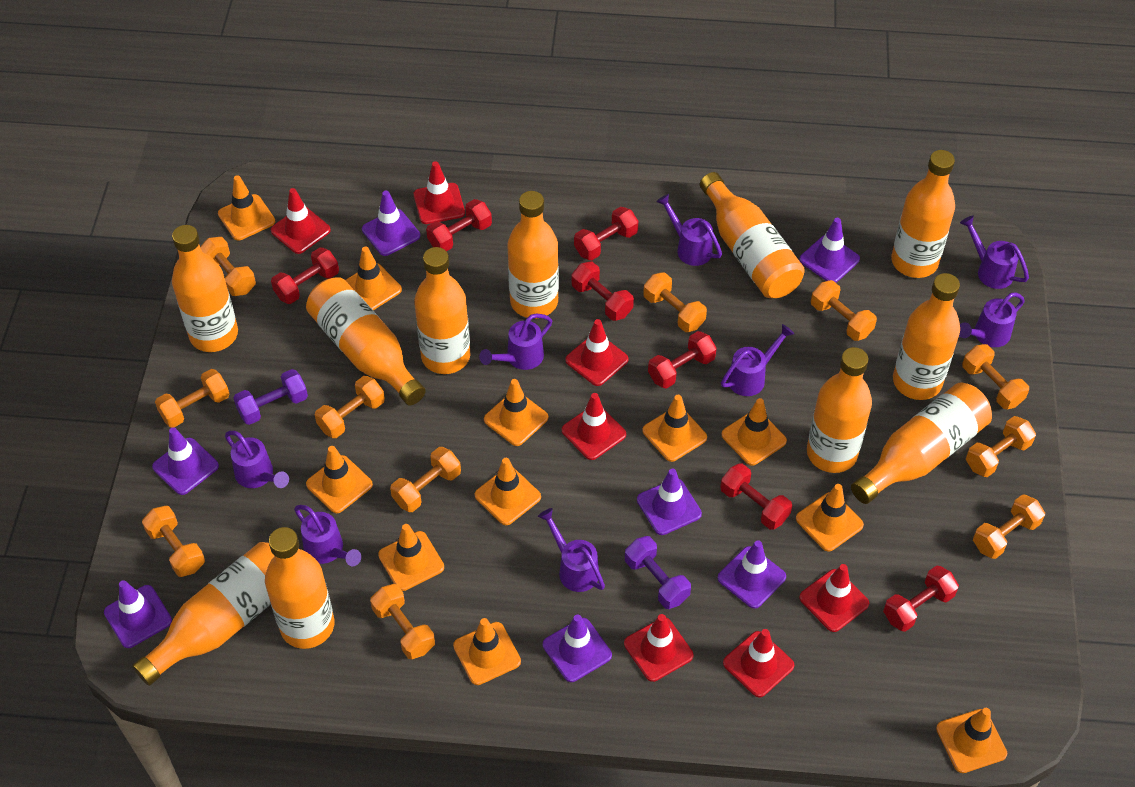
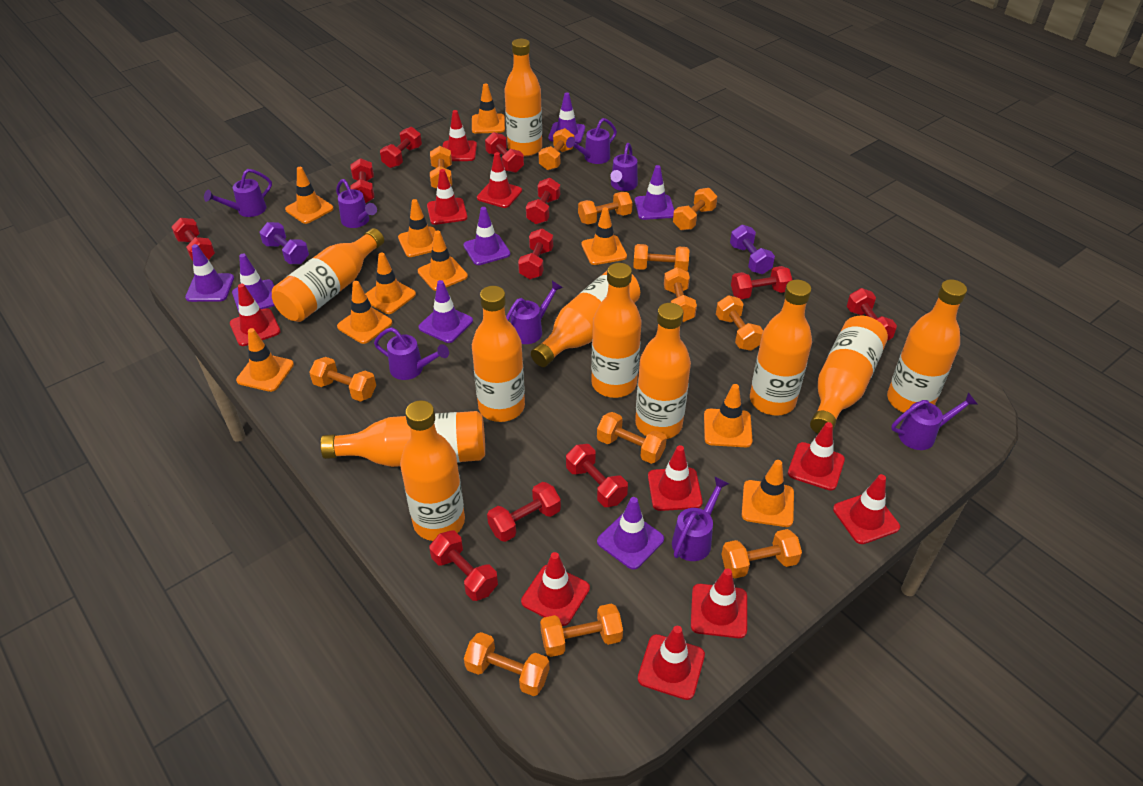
orange dumbbell: [142,506,205,577] [155,369,229,427] [200,237,256,296] [315,376,385,438] [370,584,435,659] [390,447,461,512] [643,272,707,332] [811,280,877,341] [962,344,1029,409] [966,416,1036,477] [973,494,1045,559] = 11 -> [309,357,376,402] [430,146,452,189] [464,632,549,696] [538,128,574,170] [540,603,623,657] [578,192,633,225] [597,412,667,464] [633,244,689,271] [664,267,697,322] [673,188,717,230] [716,295,763,351] [721,529,802,578] = 12
orange traffic cone: [218,175,275,240] [306,446,373,513] [345,247,402,310] [378,524,444,591] [453,618,521,685] [475,458,541,525] [484,379,548,446] [642,395,707,462] [721,398,787,466] [796,484,864,551] [936,708,1007,773] = 11 -> [236,328,294,392] [285,167,334,224] [337,281,392,344] [365,253,416,314] [398,199,436,257] [418,230,468,291] [472,83,505,134] [582,207,627,265] [704,384,753,447] [742,460,794,527] = 10
red dumbbell: [271,247,339,304] [426,199,492,251] [572,262,634,321] [574,207,638,260] [648,331,717,389] [720,463,792,530] [883,565,959,632] = 7 -> [171,218,215,261] [350,158,374,203] [380,127,422,168] [429,530,498,601] [485,132,524,173] [487,482,561,542] [518,229,553,279] [526,178,560,224] [566,444,628,507] [731,266,792,299] [847,288,897,341] = 11
red traffic cone: [271,188,331,254] [414,161,465,224] [562,393,626,460] [565,319,629,386] [624,614,693,682] [723,629,794,697] [799,564,869,632] = 7 -> [230,284,281,346] [427,169,467,225] [442,110,477,161] [477,152,522,208] [521,552,590,626] [638,626,705,700] [648,445,703,511] [691,568,747,638] [788,422,845,491] [833,474,900,544] = 10

